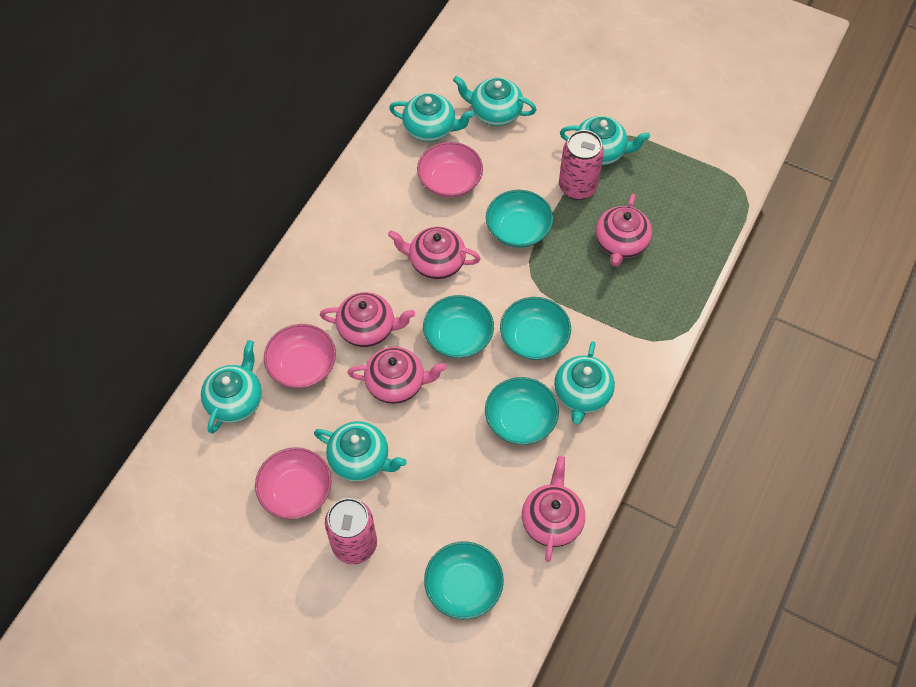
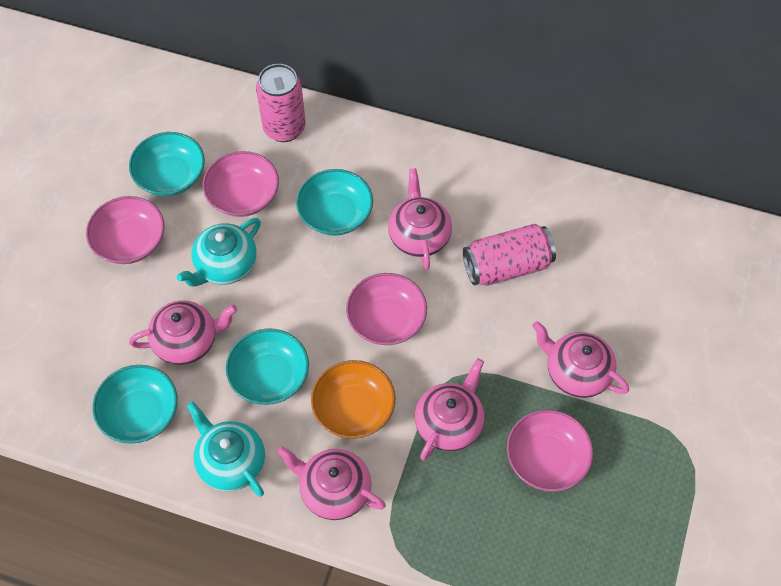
orange bowl: none = 0 -> [311,360,396,439] = 1
pink bowl: [255,447,332,520] [264,324,336,388] [417,142,483,198] = 3 -> [86,196,164,264] [203,151,279,217] [346,273,427,345] [507,410,593,492] = 4
turquoise bowl: [423,295,494,358] [424,541,504,619] [485,377,559,445] [486,190,553,248] [500,297,571,360] = 5 -> [93,365,178,444] [129,132,205,196] [226,328,309,405] [296,169,373,236] = 4
turquoise teapot: [201,340,262,434] [314,421,407,482] [389,93,474,142] [453,76,537,126] [554,341,615,424] [560,116,650,165] = 6 -> [177,218,261,287] [187,401,265,497] = 2

